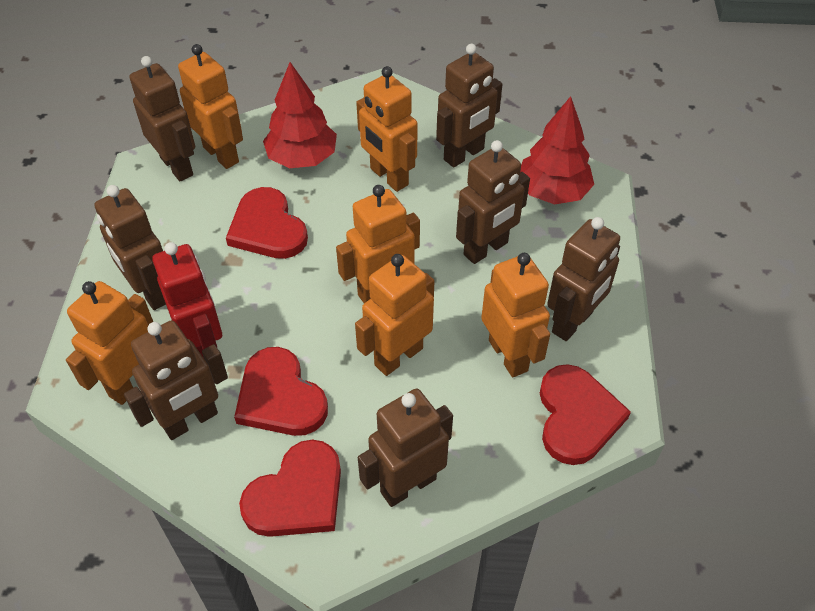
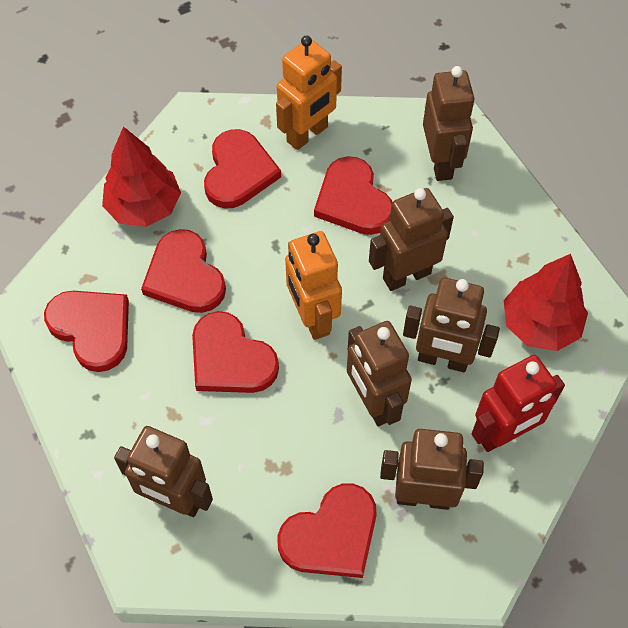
brown robot: [94,185,166,310] [124,320,228,440] [129,56,195,181] [358,389,453,507] [436,44,502,167] [456,140,530,264] [547,217,620,341] = 7 -> [114,426,213,517] [347,321,412,426] [369,188,454,291] [380,429,484,510] [403,278,500,372] [423,66,475,181] = 6
orange robot: [66,281,153,405] [178,44,243,169] [336,185,420,303] [355,254,434,376] [356,66,418,192] [481,253,550,377] = 6 -> [276,35,342,150] [285,231,342,340] = 2
red heart: [226,187,308,259] [234,347,328,436] [239,440,341,537] [540,364,631,465] = 4 -> [44,291,129,372] [141,229,226,313] [192,311,279,393] [204,129,281,209] [277,483,377,578] [314,156,392,235] = 6

